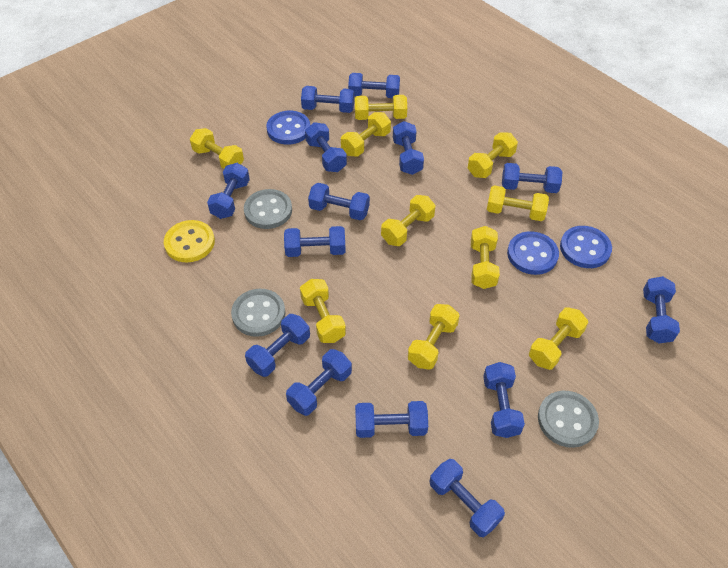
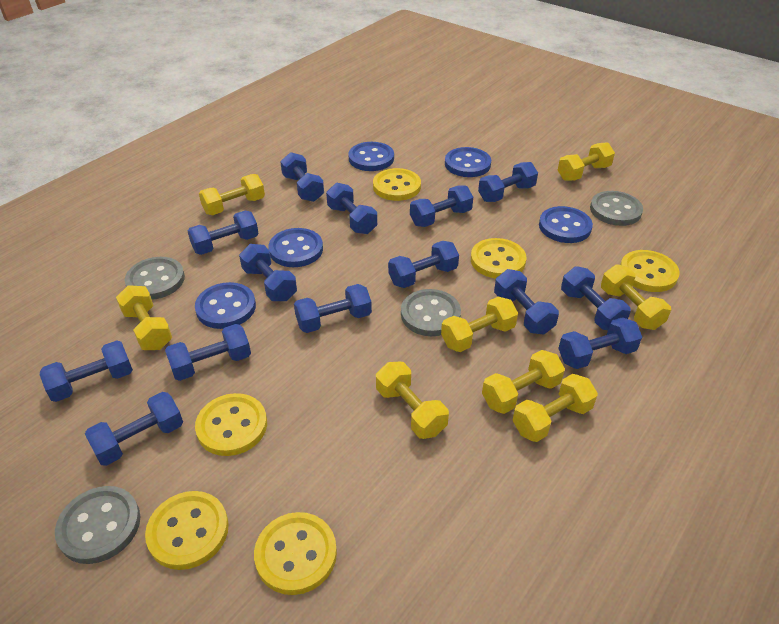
blue button: [266,111,310,145] [507,231,559,275] [560,226,612,268] = 3 -> [195,282,256,329] [268,228,323,267] [348,142,394,171] [445,147,491,177] [539,206,593,243] = 5
grey button: [231,289,285,337] [244,189,292,229] [538,391,599,448] = 3 -> [55,486,140,564] [125,257,185,300] [401,289,461,336] [590,191,643,226] = 4
yellow button: [164,220,215,262] = 1 -> [145,491,229,570] [195,393,267,456] [254,512,337,595] [373,168,421,201] [471,238,526,279] [620,250,680,292] = 6
yellow dumbbell: [190,128,244,169] [300,279,346,343] [341,112,391,157] [355,95,407,120] [381,195,436,246] [408,304,460,370] [468,132,518,178] [471,226,500,289] [487,185,549,221] [529,307,588,370] = 10 -> [116,285,172,350] [199,174,265,215] [376,362,449,439] [441,297,518,352] [482,350,565,414] [512,374,598,442] [558,142,615,181] [601,264,671,330] = 8

